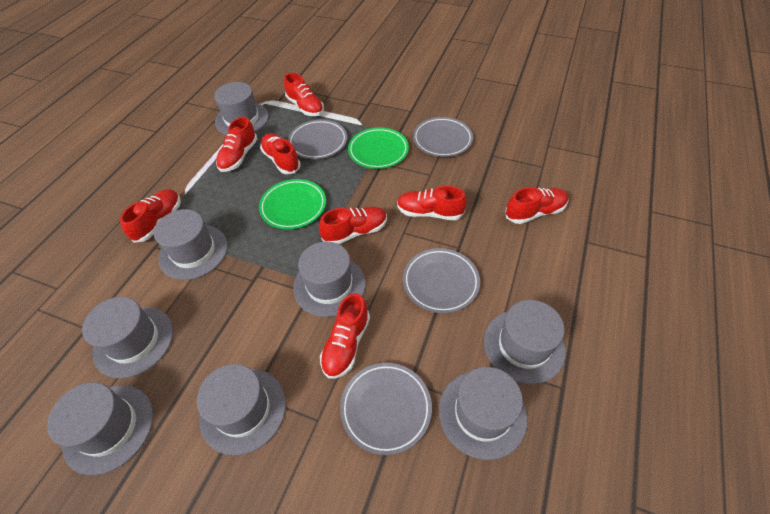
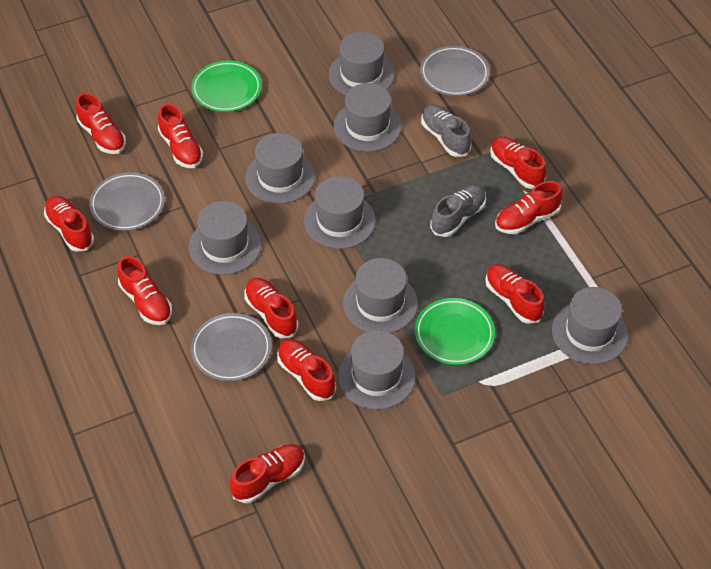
grey plate: [288,120,347,159] [340,363,432,455] [403,248,480,313] [413,117,473,157] = 4 -> [89,172,165,231] [191,313,272,381] [420,46,490,96] = 3
grey shoe: none = 0 -> [421,105,471,157] [430,185,486,237] = 2
red shoe: [120,189,181,243] [216,117,257,172] [260,133,301,174] [284,73,324,116] [319,207,387,244] [320,293,370,379] [397,186,467,220] [505,187,569,224] = 8 -> [44,196,94,252] [76,93,126,154] [117,256,172,325] [158,104,203,168] [230,444,305,503] [244,278,298,338] [277,339,336,401] [485,264,545,324] [490,136,546,189] [495,181,563,234] = 10

